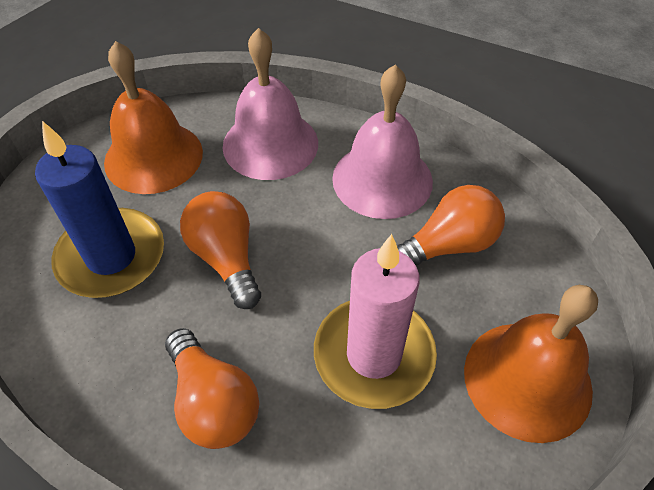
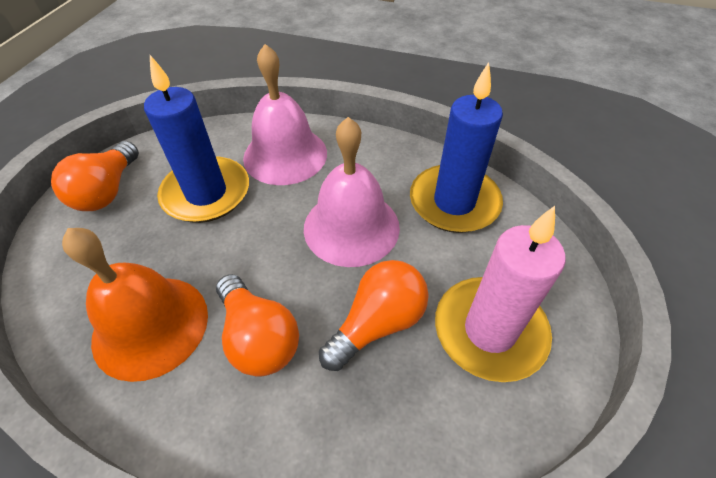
blue candle: [35,121,164,298] = 1 -> [144,55,249,223] [410,62,503,233] = 2
orange bell: [104,41,203,194] [464,285,598,443] = 2 -> [62,228,208,382] = 1

